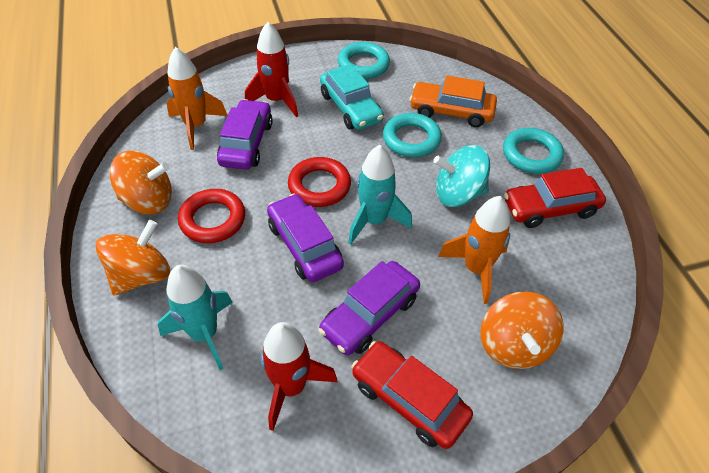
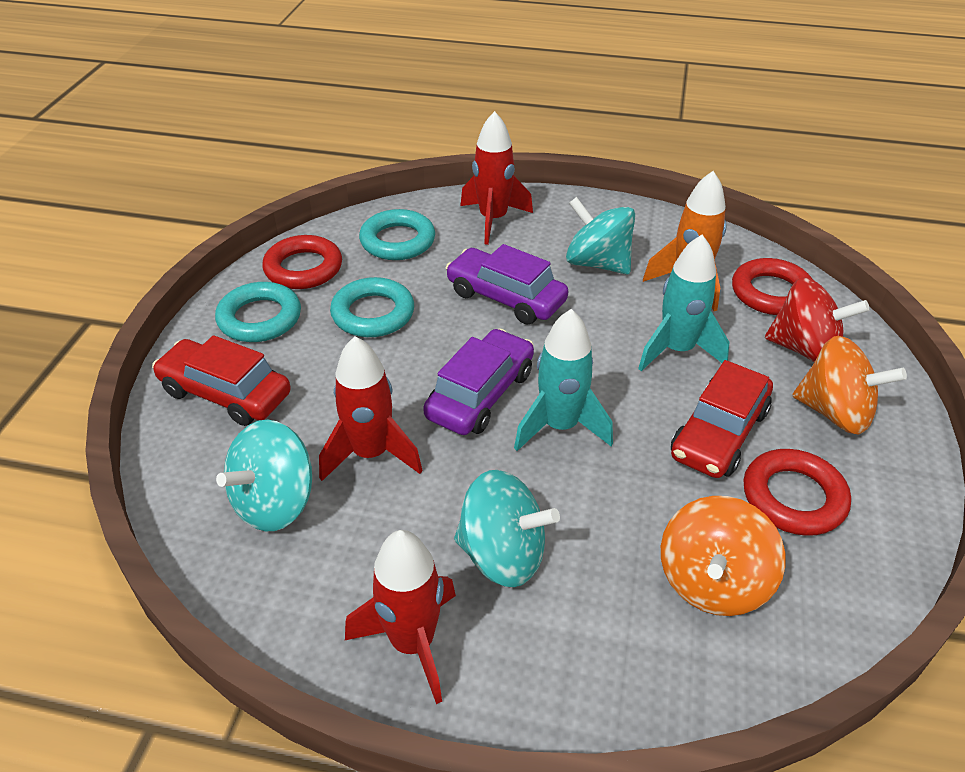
orange car: [409,75,497,127] = 1 -> none = 0
orange rocket: [167,47,227,150] [438,196,510,304] = 2 -> [643,171,726,311] = 1
orange spinning top: [95,220,170,296] [109,151,172,214] [481,292,564,369] = 3 -> [661,496,786,616] [792,336,907,434] = 2
purple car: [217,99,273,170] [267,193,344,282] [318,261,420,355] = 3 -> [423,329,534,435] [445,244,568,325] = 2
red ring: [178,189,245,243] [288,157,351,207] = 2 -> [262,235,342,289] [732,258,812,315] [744,449,851,536] = 3
red rocket: [245,22,298,117] [261,322,338,431] = 2 -> [319,336,423,481] [345,530,456,704] [460,111,533,245] = 3
red spinning top: none = 0 -> [765,277,870,362] = 1
turquoise car: [320,64,384,130] = 1 -> none = 0
turquoise spinning top: [433,145,490,207] = 1 -> [216,420,312,531] [454,470,560,587] [566,197,635,275] = 3

